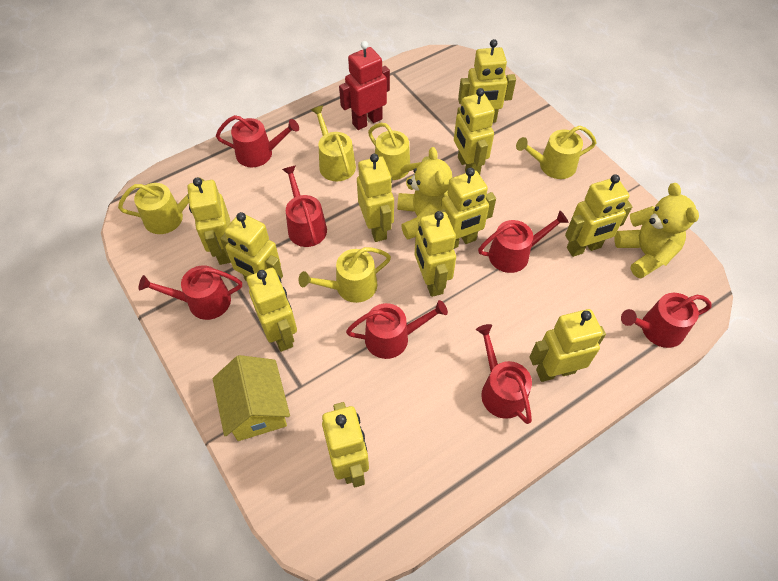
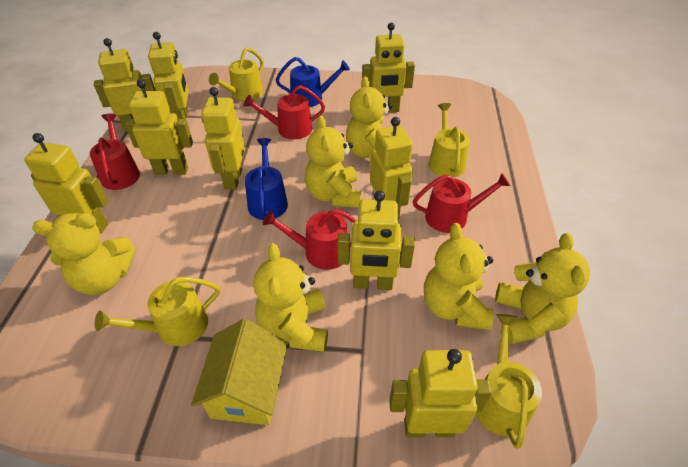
blue watering can: none = 0 -> [245,138,288,220] [276,57,350,107] = 2
red robot: [339,41,390,130] = 1 -> none = 0
red watering can: [139,265,242,320] [216,115,299,167] [282,165,327,247] [346,300,448,359] [476,324,532,424] [478,211,569,273] [621,293,712,348] = 7 -> [90,114,140,190] [244,85,325,139] [263,209,357,270] [413,173,510,233] = 4
yellow robot: [187,177,231,265] [220,212,283,281] [246,268,297,352] [322,402,369,487] [357,154,394,242] [415,211,456,297] [440,168,496,249] [454,88,495,175] [458,39,516,123] [530,309,606,382] [565,174,632,257] = 11 -> [24,133,108,233] [94,38,156,132] [125,79,193,175] [148,32,189,119] [201,87,245,190] [338,191,415,290] [362,23,415,113] [370,117,413,220] [389,349,491,437] = 9
yellow teddy bear: [397,147,452,239] [615,183,699,279] = 2 -> [32,213,135,295] [253,243,328,352] [305,115,361,208] [346,76,392,163] [424,223,494,330] [495,233,590,344] = 6
yellow watering can: [118,177,204,234] [299,247,391,303] [311,105,356,182] [368,123,430,180] [516,126,597,179] = 5 -> [95,277,220,346] [209,48,264,101] [428,103,470,178] [475,314,542,449] = 4

